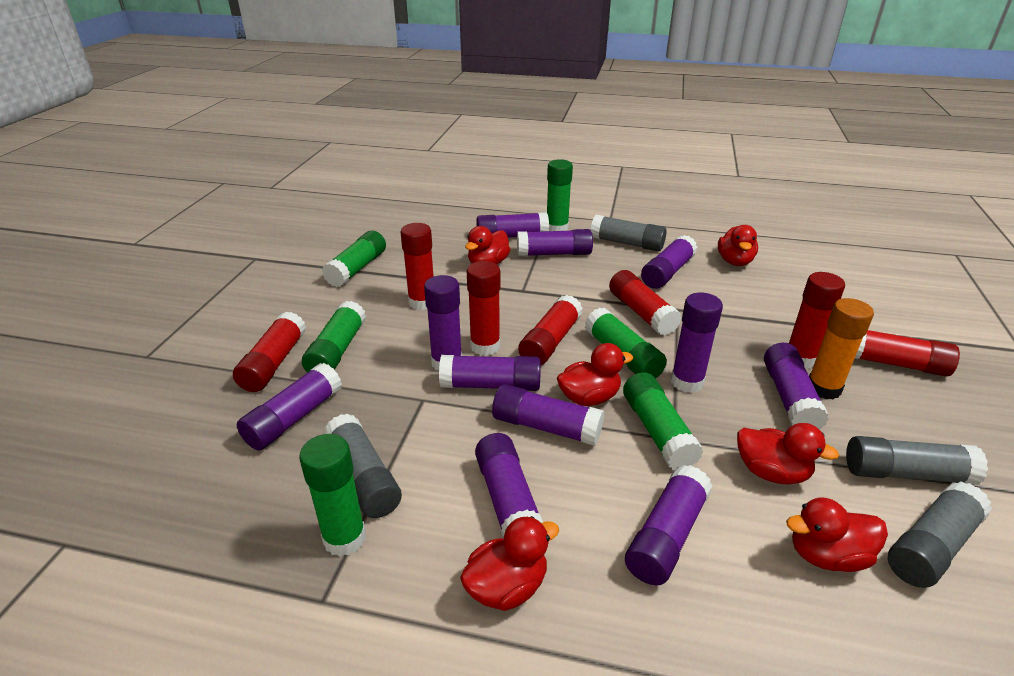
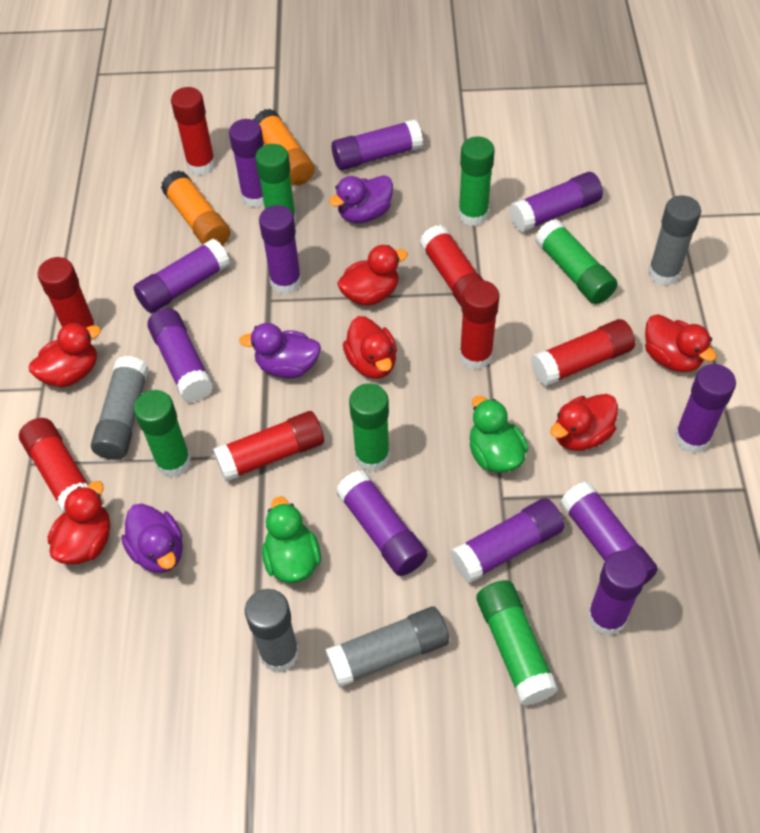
green duck: none = 0 -> [262,496,321,583] [470,396,528,473] = 2
orange glue stick: [809,298,874,399] = 1 -> [161,171,230,246] [253,109,315,185] = 2
purple duck: none = 0 -> [121,503,183,573] [239,323,321,379] [329,175,393,223] = 3

